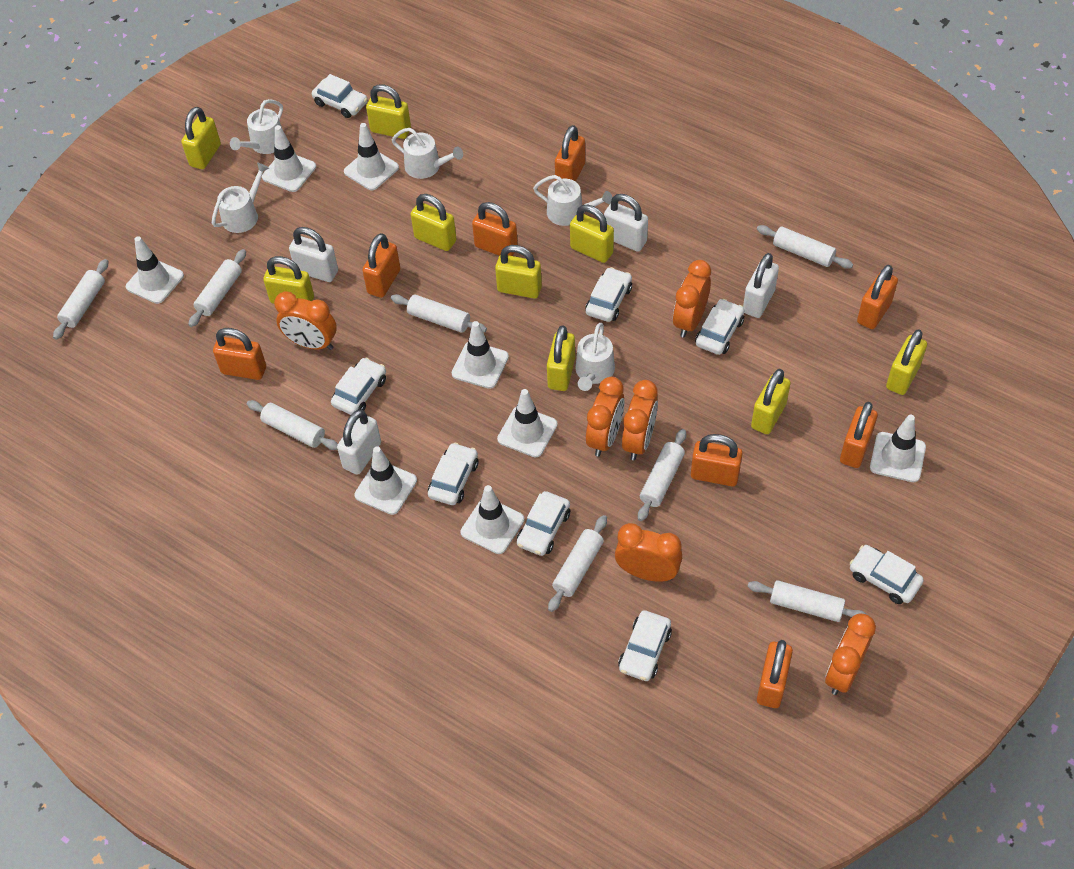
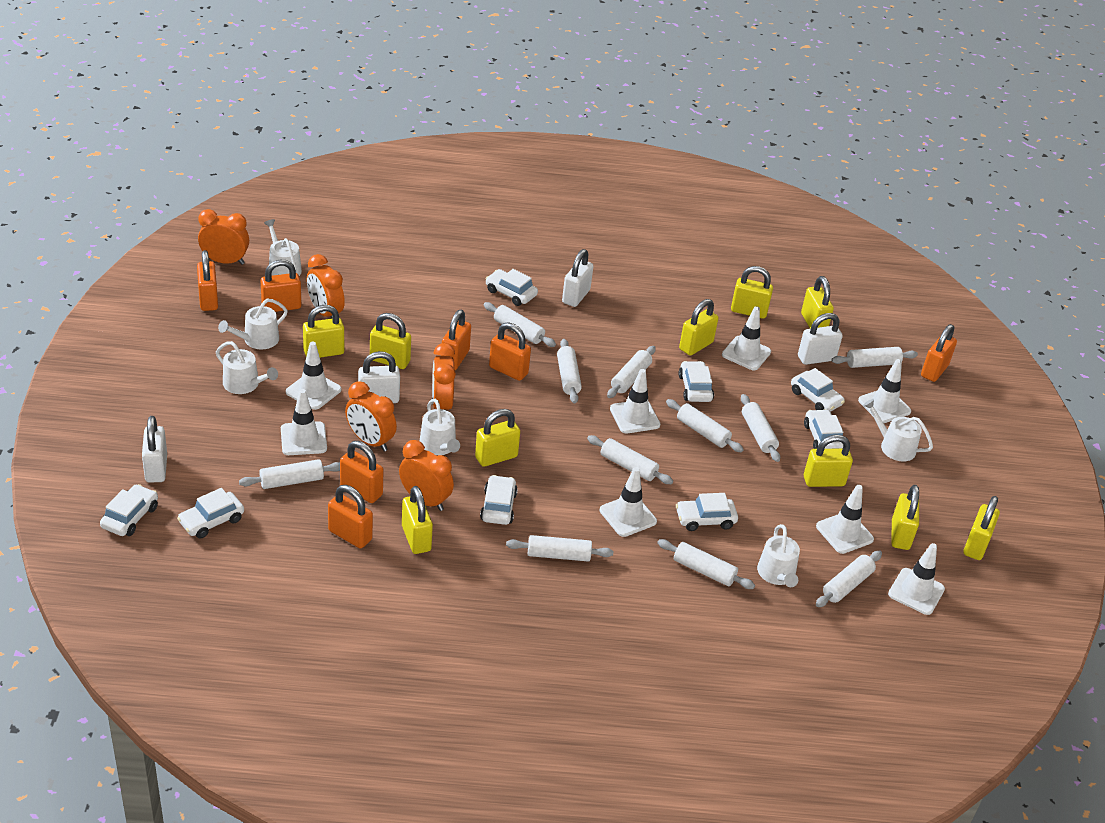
orange clock: [274,291,337,350] [586,377,625,457] [615,523,682,582] [622,380,658,460] [673,260,711,337] [825,614,876,695] = 6 -> [198,209,249,265] [307,254,345,319] [345,381,397,452] [399,440,454,511] [432,343,456,410] = 5
orange padlock: [213,328,266,380] [362,233,400,298] [472,202,518,256] [555,125,585,182] [691,434,743,486] [757,640,793,708] [840,402,878,468] [857,265,898,329] = 8 -> [197,250,218,311] [261,260,301,312] [328,485,373,549] [340,441,383,503] [441,310,471,370] [489,322,531,381] [921,324,957,382] = 7
white rolling pin: [53,259,108,340] [188,249,246,327] [247,400,338,450] [391,294,487,333] [548,515,607,612] [638,429,686,521] [748,580,866,622] [757,225,853,269] = 8 -> [239,459,340,489] [484,302,556,347] [506,535,613,562] [557,339,582,403] [587,435,673,484] [607,346,656,398] [657,539,755,589] [666,399,744,452] [741,394,780,462] [816,551,882,607] [831,347,918,368] = 11
white watering can: [212,162,269,233] [230,99,283,154] [392,128,463,179] [533,175,613,226] [575,323,615,391] = 5 -> [216,341,278,394] [218,298,288,349] [264,219,302,276] [420,399,460,455] [757,524,800,587] [863,399,933,462] = 6
yellow padlock: [181,107,221,169] [263,256,314,304] [366,84,411,139] [411,194,456,251] [495,245,542,298] [547,325,575,391] [570,205,614,263] [751,369,791,434] [886,329,927,395] = 9 -> [303,305,344,358] [370,313,411,369] [402,486,433,554] [475,409,520,467] [679,299,718,356] [731,266,773,319] [801,276,834,329] [804,435,853,487] [891,485,919,550] [963,496,1000,560] = 10

